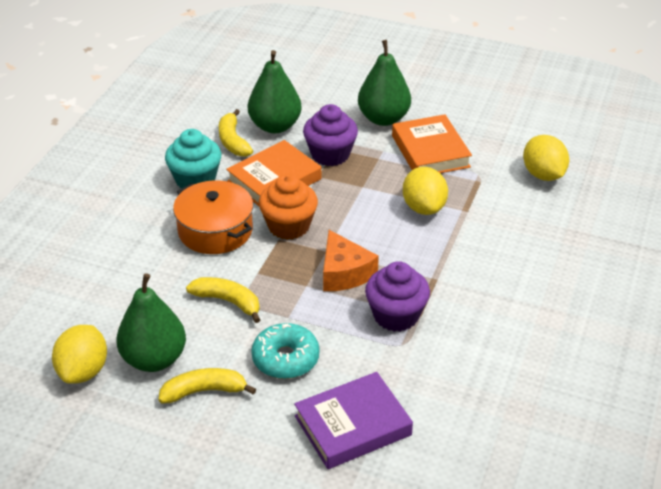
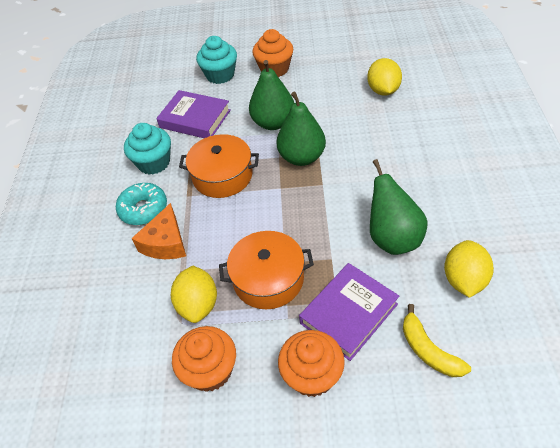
orange book: [226,140,322,206] [392,114,472,173] = 2 -> none = 0
orange cupcake: [259,174,318,240] = 1 -> [172,326,236,392] [252,29,293,77] [278,330,345,397] = 3
orange pot: [173,180,253,254] = 1 -> [179,134,259,198] [219,231,314,309] = 2
purple book: [294,372,413,469] = 1 -> [156,90,231,138] [299,263,399,361] = 2
purple cupcake: [303,104,358,166] [365,261,430,332] = 2 -> none = 0
turquoise cupcake: [165,129,221,188] = 1 -> [124,123,171,174] [196,36,237,84] = 2
yellow banana: [158,368,256,404] [186,277,260,323] [219,109,253,157] = 3 -> [403,304,471,377] = 1

